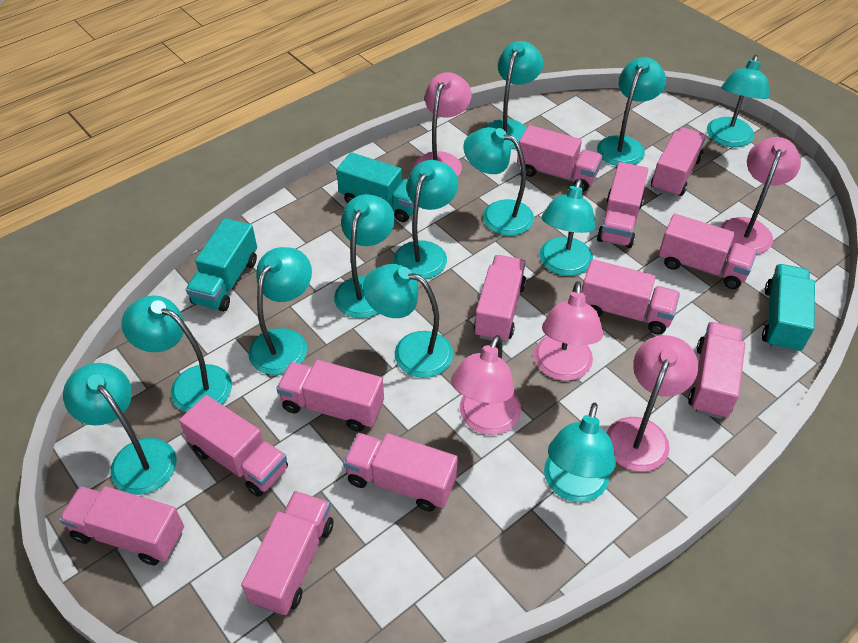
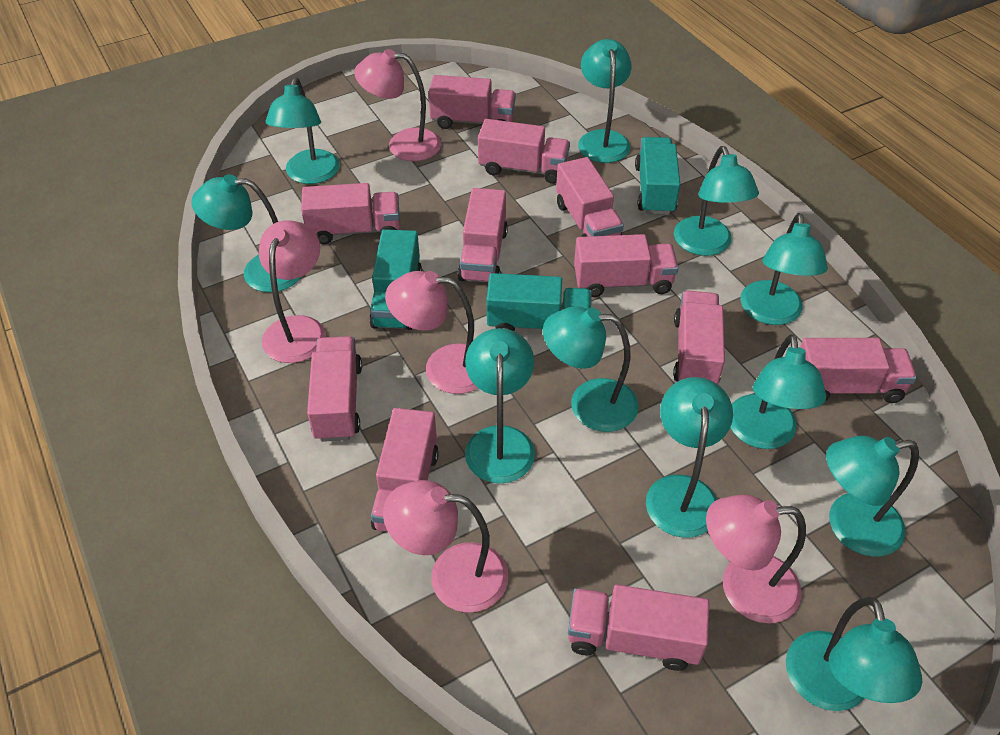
pink truck: [59,486,184,565] [179,395,288,497] [241,491,333,615] [276,360,384,432] [343,433,458,511] [474,255,526,342] [517,125,603,192] [581,259,680,334] [597,162,648,248] [651,127,706,197] [659,214,757,289] [688,322,745,419] = 12 -> [301,183,400,244] [307,336,362,442] [371,408,439,532] [428,75,516,129] [458,188,508,282] [478,119,570,184] [556,157,624,237] [568,584,710,671] [574,234,678,297] [673,291,725,384] [800,338,917,403] = 11
turquoise lamp: [63,363,177,495] [121,295,232,413] [248,247,312,375] [334,194,395,318] [363,264,453,378] [394,160,458,279] [463,127,534,236] [485,41,543,149] [540,179,596,276] [544,403,616,502] [597,57,666,166] [707,55,769,147] = 12 -> [191,174,302,292] [266,77,340,184] [465,328,535,484] [543,306,639,432] [578,39,632,163] [646,377,733,538] [674,146,759,256] [730,334,826,449] [740,213,828,325] [786,597,922,711] [826,436,919,557] = 11

